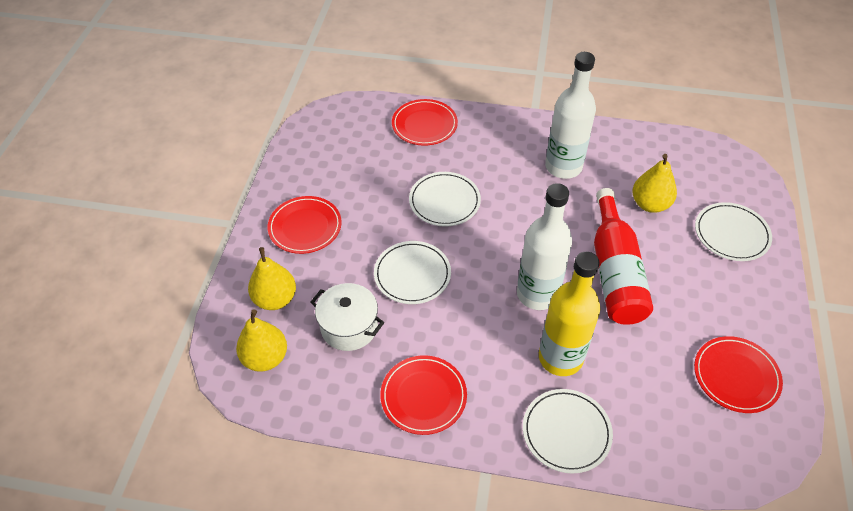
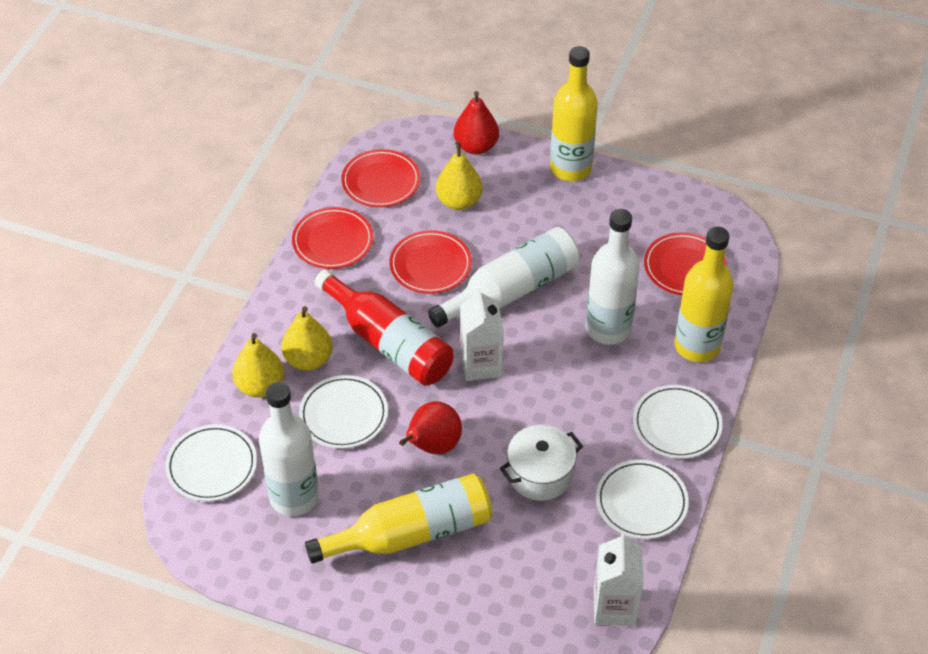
red pear: none = 0 -> [399,401,462,454] [454,91,499,154] = 2
white bottle: [517,183,572,310] [545,52,596,179] = 2 -> [259,382,319,516] [428,227,580,328] [586,209,640,345] = 3
white carton: none = 0 -> [460,288,504,381] [594,533,644,626] = 2
yellow bottle: [539,252,600,376] = 1 -> [305,474,492,564] [550,46,598,181] [674,227,733,362] = 3

